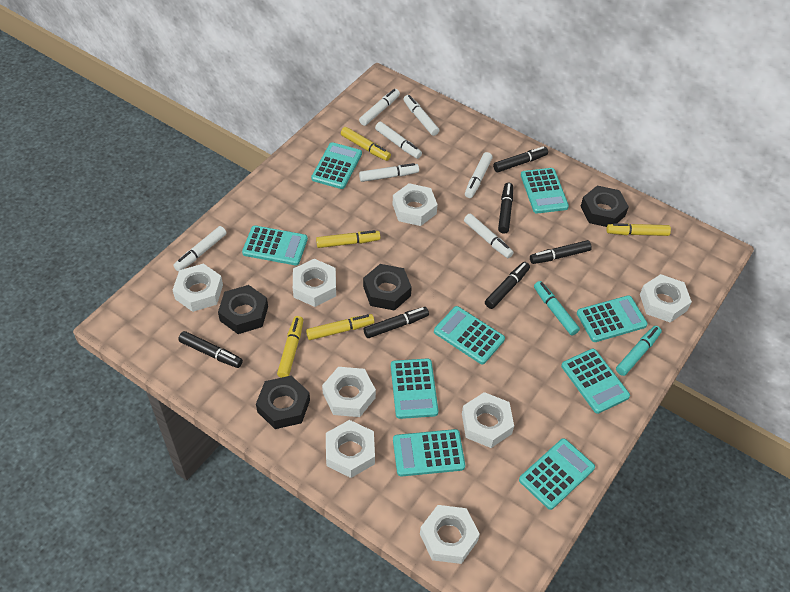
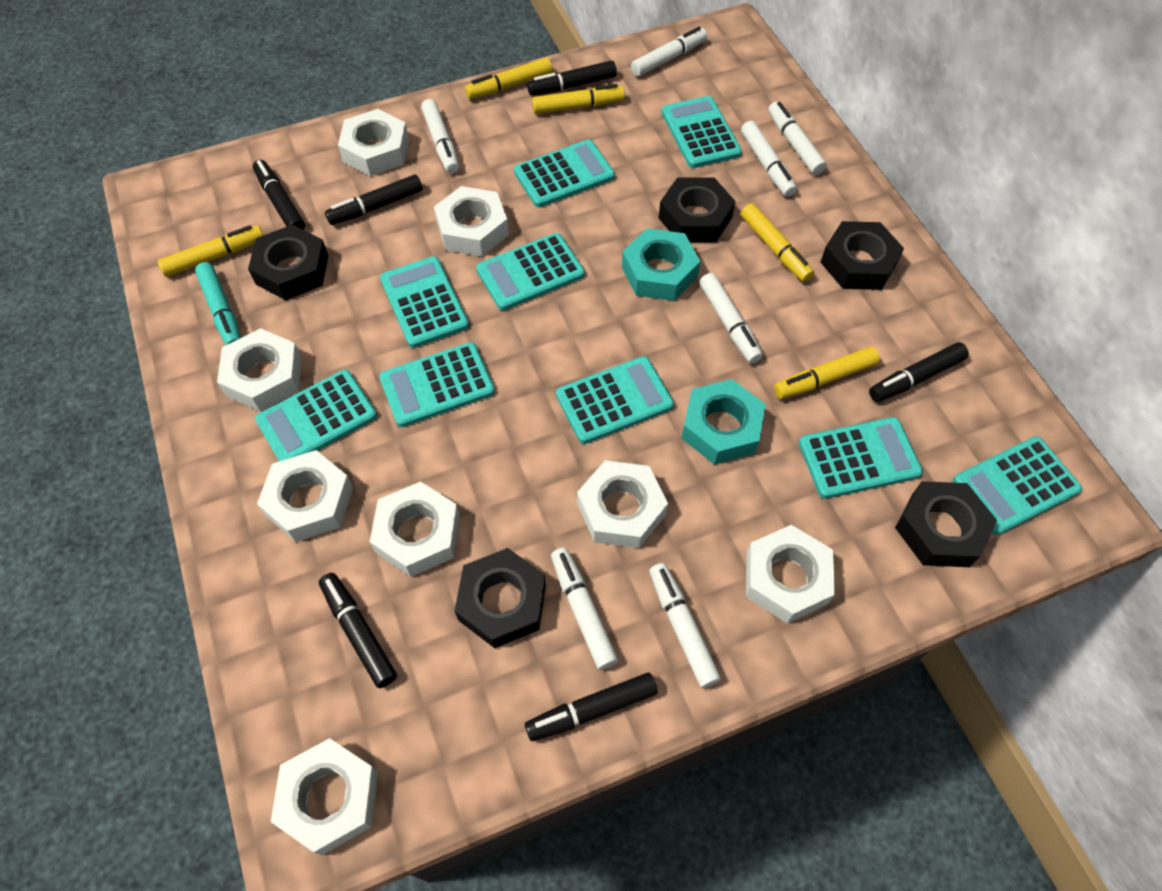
black nut: [218,285,268,334] [256,376,310,429] [363,264,412,311] [580,185,629,227] = 4 -> [248,224,328,300] [454,548,546,648] [659,177,736,242] [820,221,904,290] [895,481,997,567] = 5
turquoise marker: [534,281,580,335] [616,326,662,376] = 2 -> [195,262,241,345] = 1
turquoise nut: none = 0 -> [622,228,701,301] [681,379,766,465] = 2

